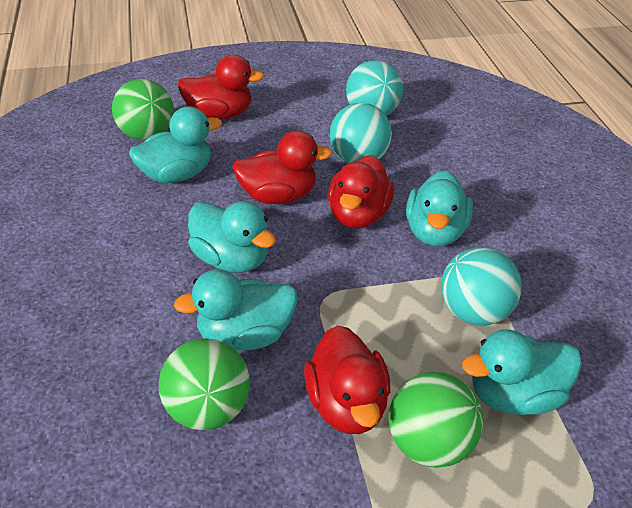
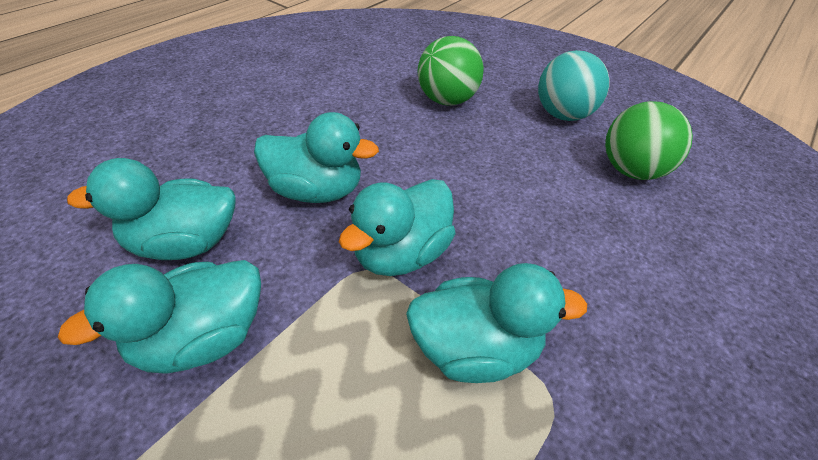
green ball: [112,79,174,140] [158,338,250,430] [389,372,483,468] = 3 -> [417,36,484,106] [605,101,693,180] = 2
red duck: [178,54,264,120] [232,130,333,204] [304,325,390,434] [328,155,394,229] = 4 -> none = 0
turquoise ball: [330,103,392,163] [346,60,403,116] [441,247,522,326] = 3 -> [538,50,610,121] = 1

